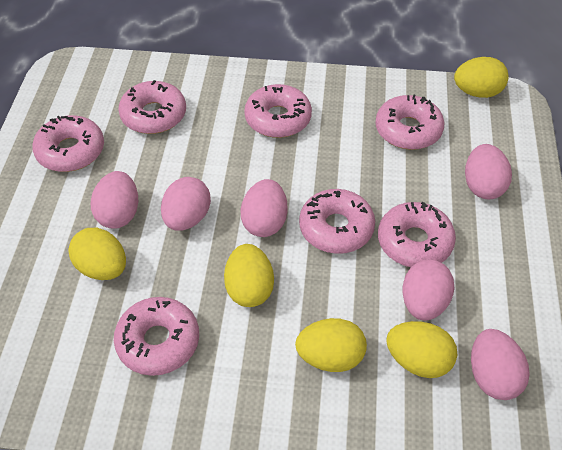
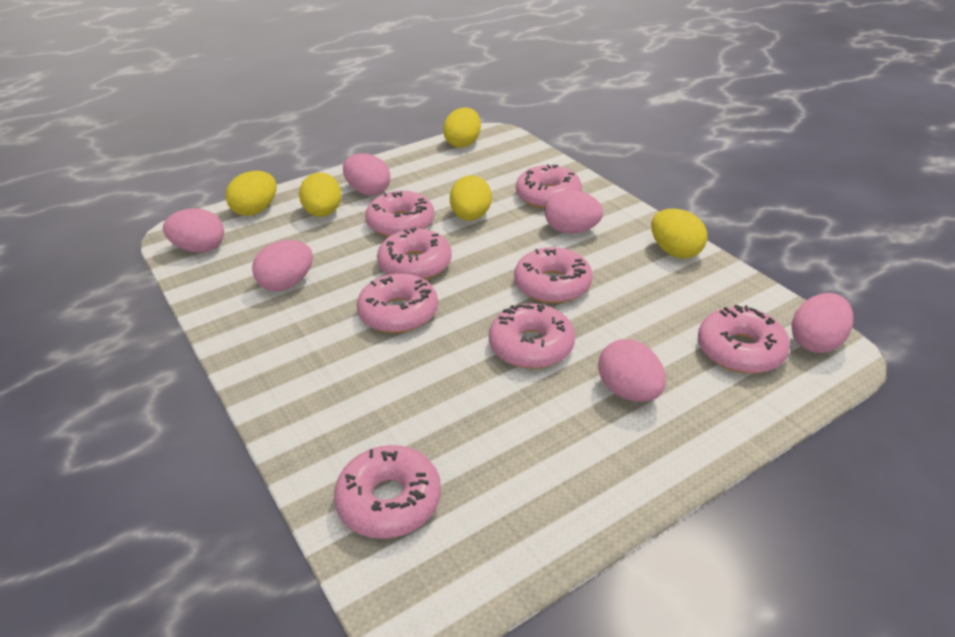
pink donut: [32,115,104,172] [114,297,199,376] [118,80,186,134] [244,84,312,138] [299,189,375,254] [375,94,444,150] [378,202,456,267] = 7 -> [334,445,441,539] [357,273,438,333] [365,191,434,237] [377,228,452,280] [489,304,575,369] [514,247,593,303] [516,164,582,209] [698,305,790,374] = 8

